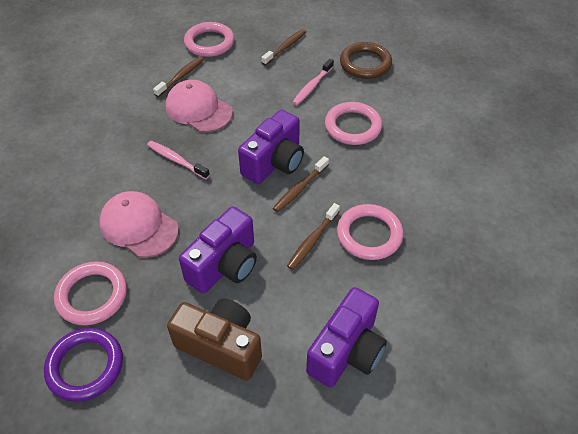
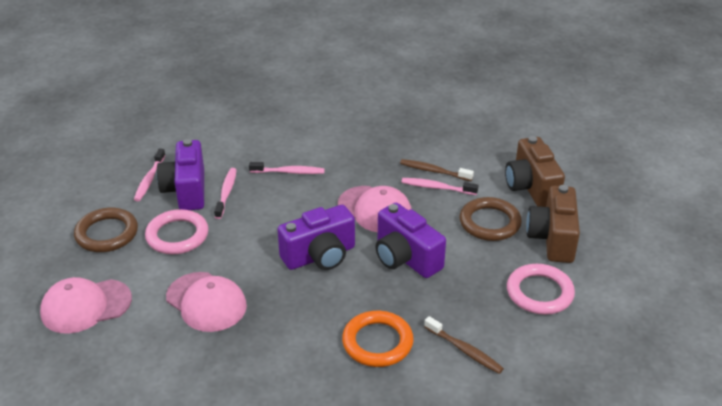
brown camera: [167,299,262,381] = 1 -> [505,136,565,207] [526,185,580,263] = 2
brown ring: [340,42,392,79] = 1 -> [74,208,138,252] [460,197,522,241] = 2
brown toothbrush: [153,56,204,97] [261,29,306,65] [273,156,329,212] [287,203,340,270] = 4 -> [400,159,474,181] [424,316,504,374] = 2
orange ring: none = 0 -> [342,311,414,367] = 1
pink cap: [99,191,179,258] [166,80,233,132] = 2 -> [40,277,132,334] [166,272,247,332] [338,186,411,232] = 3
pink ring: [54,261,127,326] [184,22,234,57] [325,102,382,145] [337,204,403,260] = 4 -> [145,209,209,254] [507,264,575,315] = 2
pink toothbrush: [147,141,210,179] [292,59,334,105] = 2 -> [134,148,166,201] [214,168,237,219] [249,162,325,174] [401,178,479,195] = 4
purple ring: [44,328,123,402] = 1 -> none = 0

